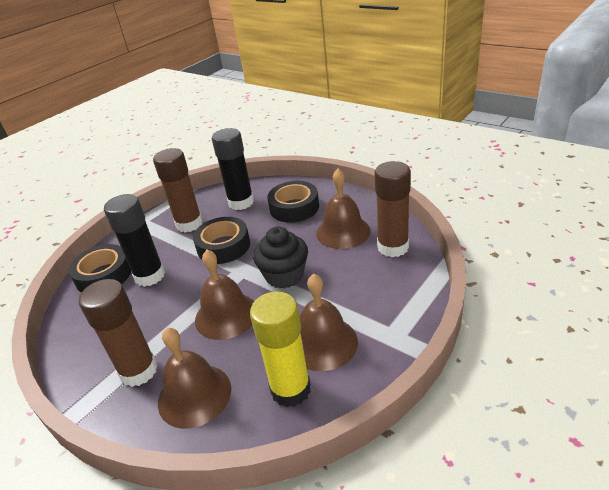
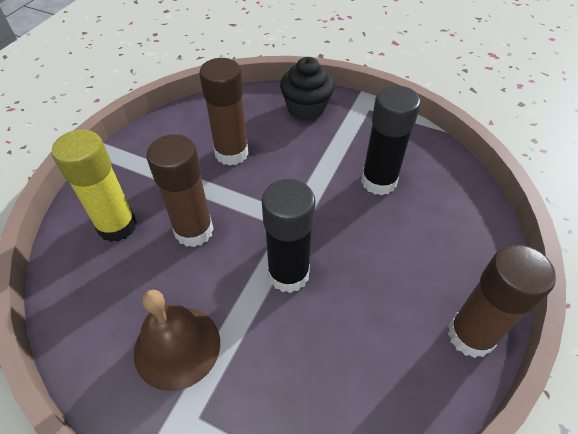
black tape: [69,244,131,292] [193,217,250,264] [267,181,319,223] = 3 -> none = 0
brown bell: [158,328,231,429] [195,250,254,340] [300,274,358,371] [316,169,370,249] = 4 -> [134,290,220,391] = 1

